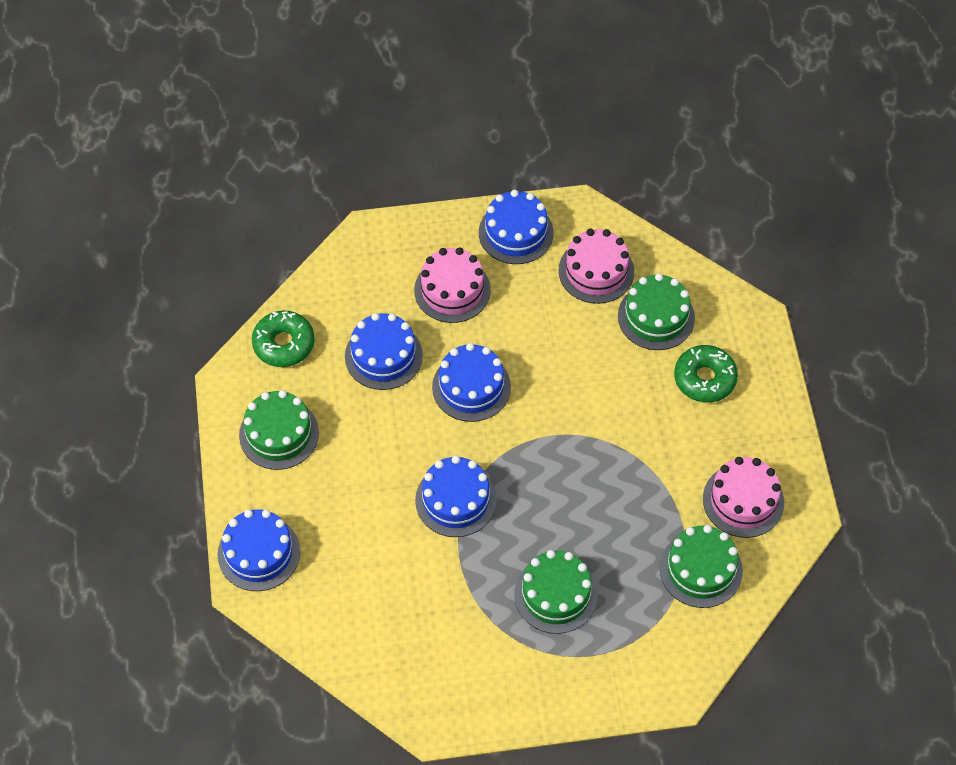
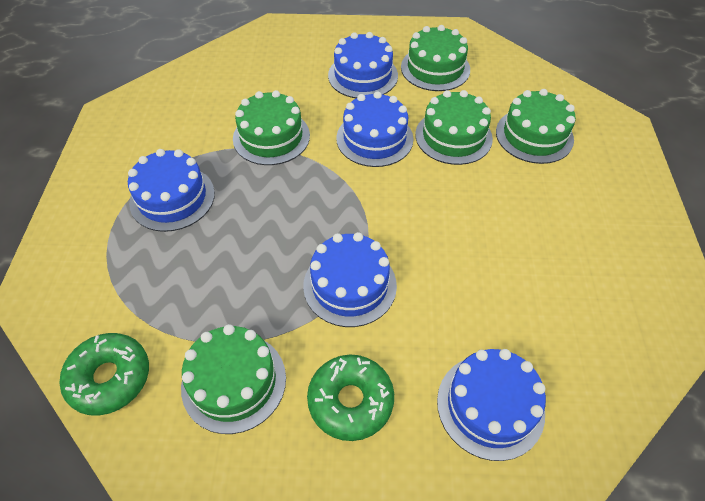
green cake: [239,390,319,470] [514,550,598,634] [618,273,695,350] [660,525,743,608] = 4 -> [181,324,286,434] [233,90,310,165] [401,25,470,91] [415,90,493,165] [496,89,576,164] = 5
pink cake: [414,247,491,323] [558,229,634,304] [703,457,784,538] = 3 -> none = 0

